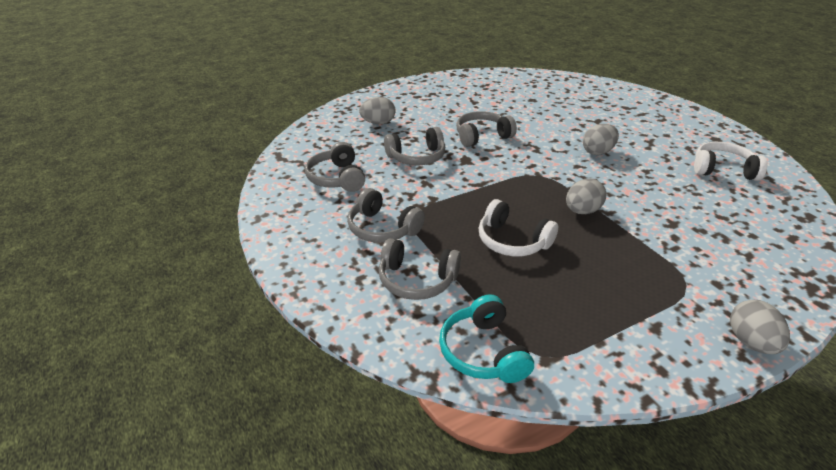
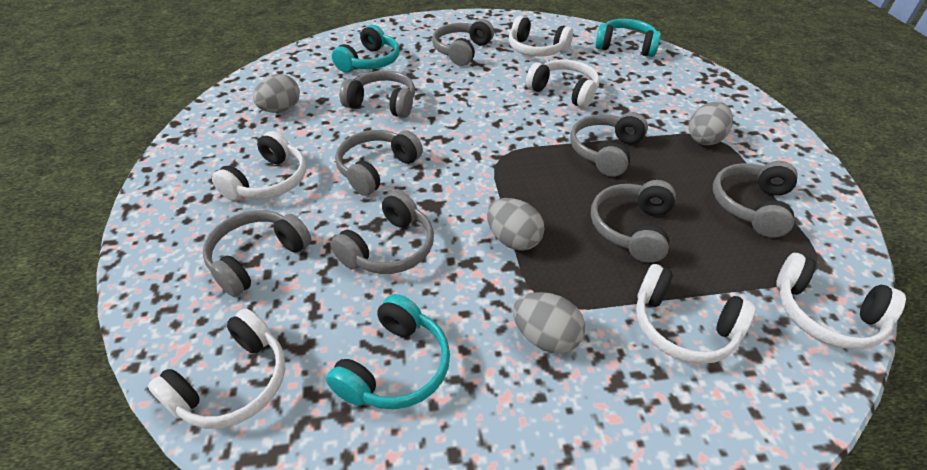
grey headphones: [305,142,365,192] [347,188,425,243] [379,238,461,300] [384,127,445,165] [456,111,517,147] = 5 -> [202,210,312,297] [330,191,434,274] [335,130,423,196] [340,70,415,118] [432,19,494,66] [570,112,648,177] [591,180,676,263] [713,161,798,238] = 8
turquoise headphones: [439,294,534,383] = 1 -> [326,294,450,409] [332,25,400,72] [595,19,661,57] = 3
white headphones: [478,199,558,256] [694,142,767,181] = 2 -> [148,308,285,429] [212,131,306,201] [509,16,573,57] [526,60,599,108] [636,264,756,364] [776,253,906,350] = 6

